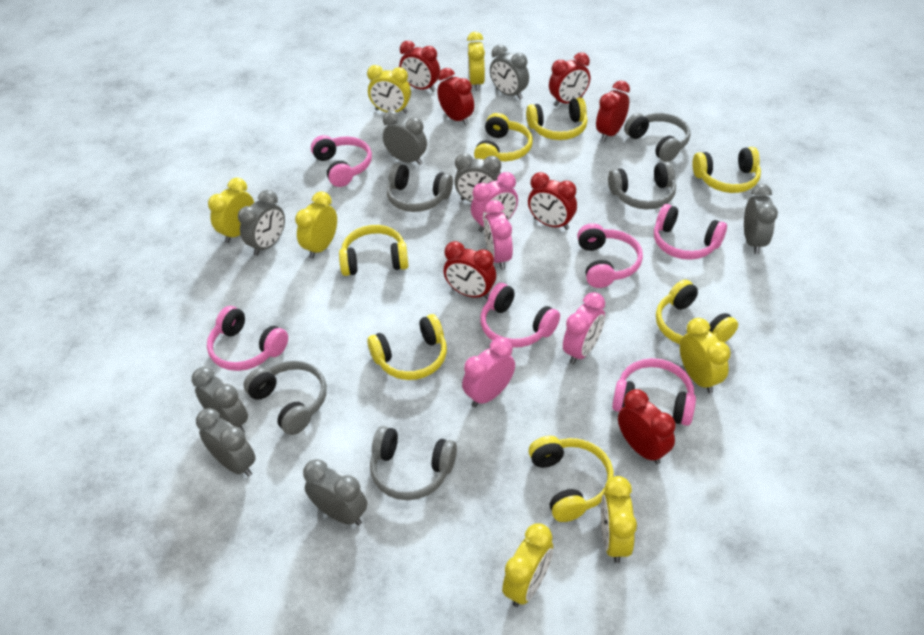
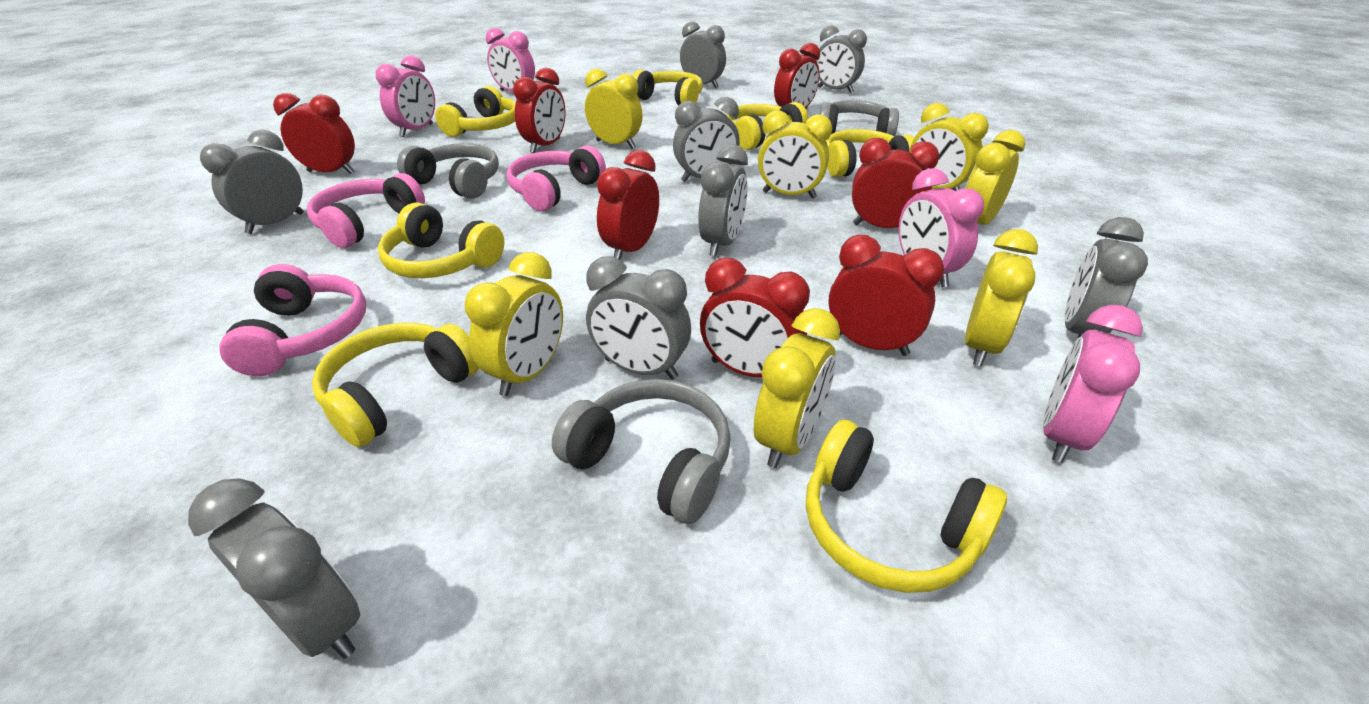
grey headphones: [243,361,327,435] [370,426,457,500] [386,164,453,212] [608,161,676,209] [624,113,691,162] = 5 -> [397,143,499,199] [552,379,731,524] [820,100,899,136] = 3
pink headphones: [207,306,288,371] [311,135,372,187] [481,283,560,348] [577,223,643,288] [612,358,696,426] [654,204,727,260] = 6 -> [219,264,366,376] [307,173,425,248] [506,146,606,211] = 3

